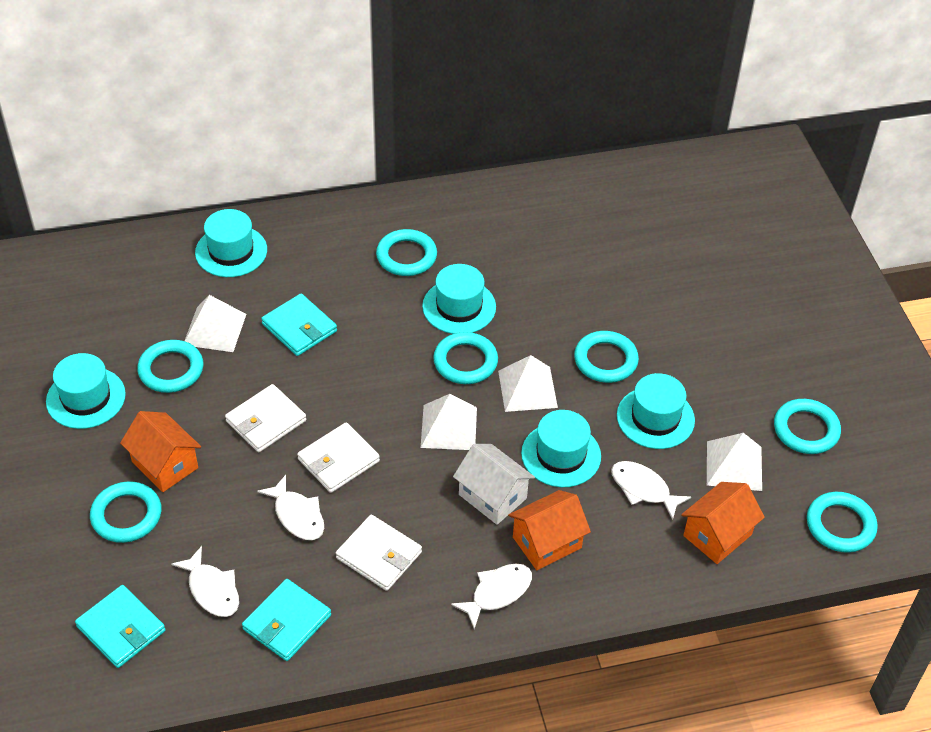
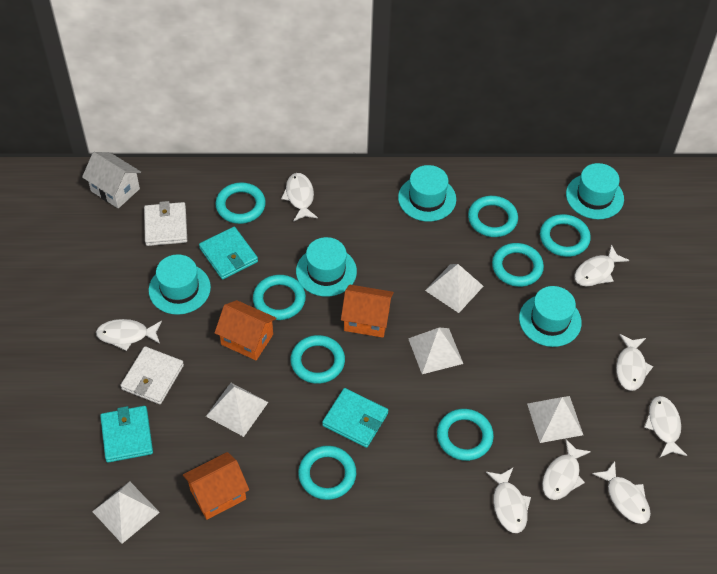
turquoise ring: [90,481,162,543] [137,340,203,393] [376,229,437,276] [433,332,498,384] [574,331,639,383] [774,399,841,454] [807,492,878,553] = 7 -> [215,182,266,224] [253,275,306,320] [290,335,345,384] [298,446,356,500] [437,409,494,461] [468,196,518,237] [492,243,544,287] [540,214,591,257] = 8
white fish: [171,546,239,617] [257,475,324,540] [451,564,532,629] [611,461,691,520] = 4 -> [96,319,162,351] [281,173,318,222] [486,468,531,533] [542,439,591,500] [574,245,629,286] [592,461,651,524] [616,334,653,391] [644,396,687,457] = 8
white pyramid: [184,295,246,352] [421,394,477,450] [498,355,558,412] [707,433,762,491] = 4 -> [92,481,160,544] [206,383,268,437] [408,328,463,374] [425,264,484,313] [527,396,583,443] = 5
white wallet: [225,384,306,452] [297,422,380,493] [336,515,422,591] = 3 -> [120,346,184,404] [144,201,187,246] = 2

